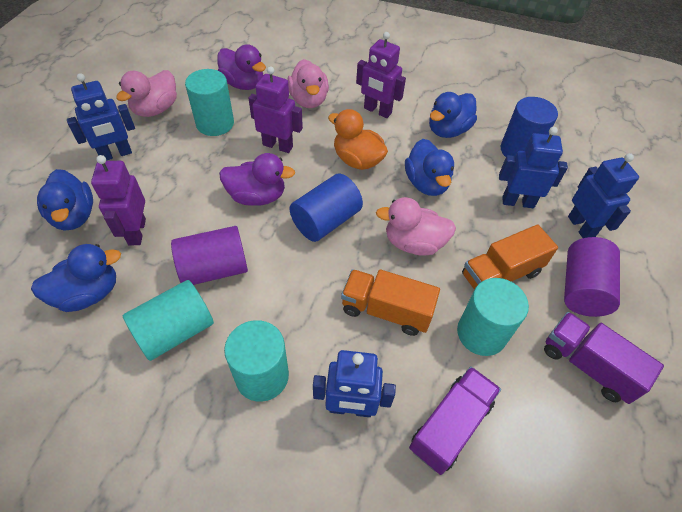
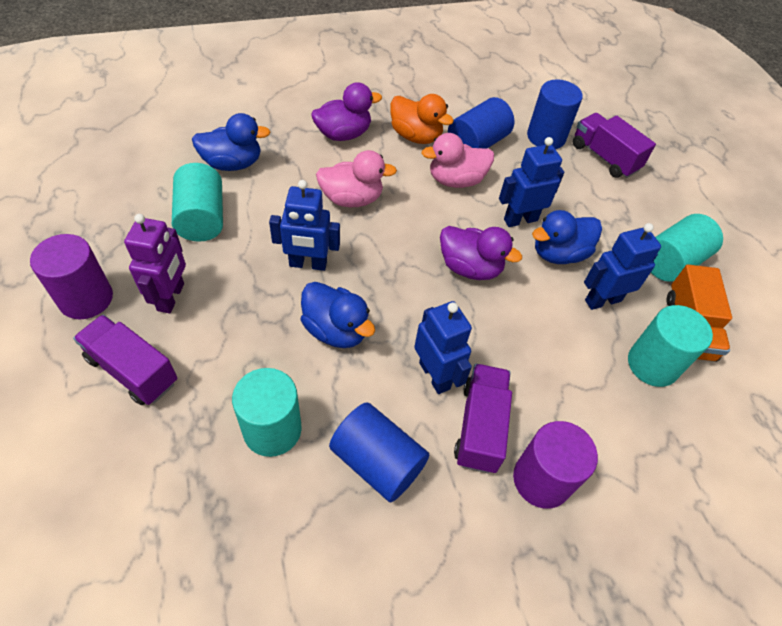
blue cylinder: [289,174,363,242] [501,97,558,157] = 2 -> [329,402,429,502] [448,97,514,149] [527,79,583,149] = 3
blue duck: [31,244,121,312] [37,169,93,231] [405,139,454,196] [429,92,477,138] = 4 -> [192,113,270,171] [301,282,375,348] [532,210,602,264] = 3
orange truck: [341,269,440,336] [462,225,558,290] = 2 -> [666,264,732,362] = 1
pink duck: [116,70,177,117] [287,59,329,108] [376,197,456,256] = 3 -> [316,150,397,207] [421,133,494,188] = 2
purple robot: [91,155,146,246] [248,66,303,153] [356,32,406,118] = 3 -> [124,214,186,313] = 1
purple truck: [409,366,501,475] [544,312,664,404] = 2 -> [73,315,177,405] [454,364,512,473] [573,113,656,178] = 3

